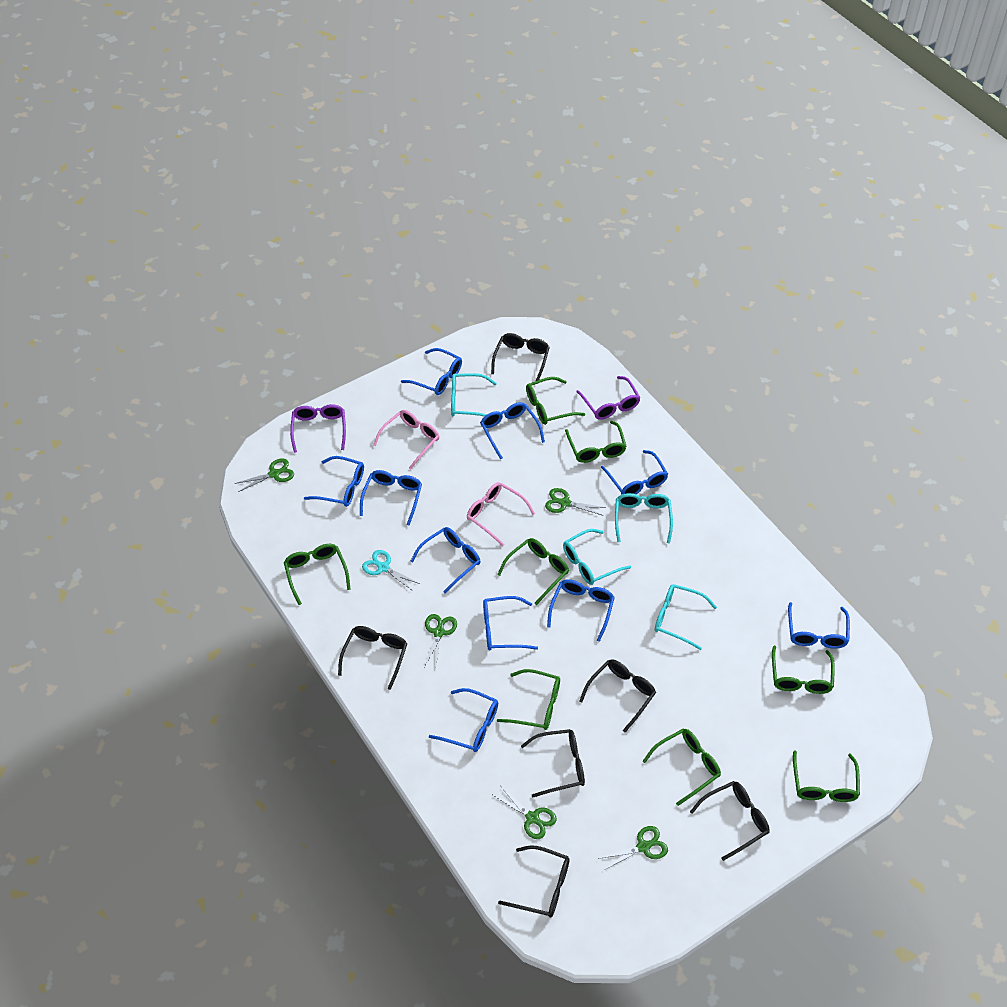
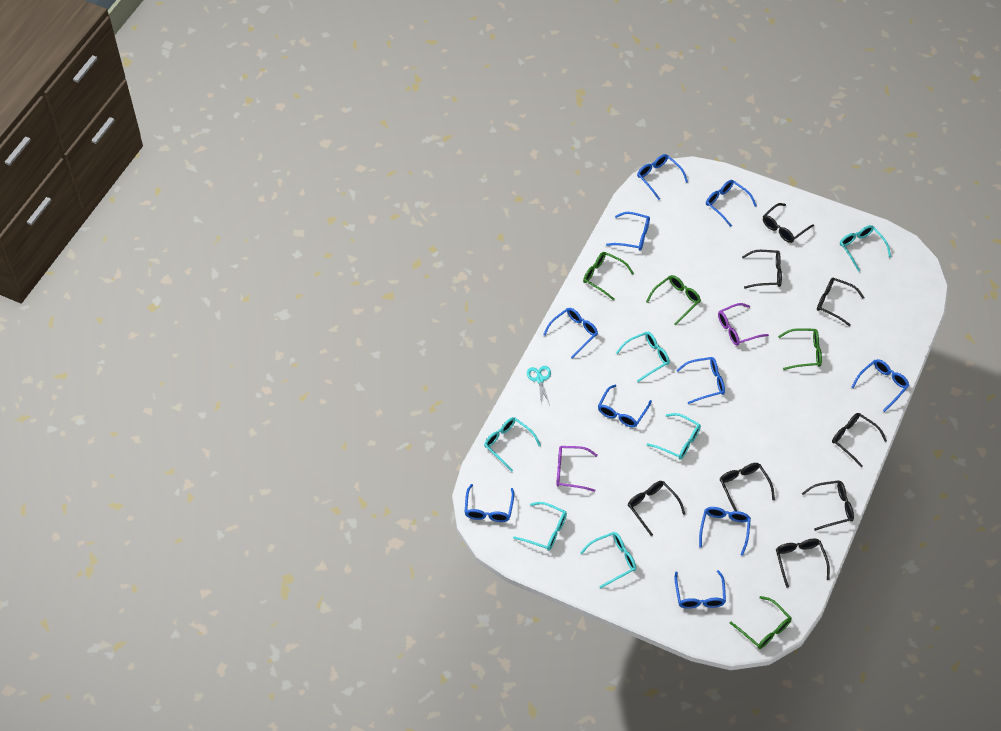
black glasses: [338,626,408,690] [491,333,550,381] [498,846,569,917] [521,729,585,797] [579,659,656,732] [690,781,770,861] = 6 -> [628,481,685,536] [720,463,775,511] [742,250,782,289] [763,203,814,243] [776,538,830,588] [802,480,854,531] [817,278,864,326] [832,413,887,467] = 8
green glasses: [284,544,351,605] [497,538,569,605] [497,669,560,730] [526,377,585,425] [565,421,627,463] [643,729,721,806] [772,646,835,694] [793,750,860,802] = 8 -> [583,252,634,301] [646,275,701,325] [730,596,791,649] [778,328,822,370] = 4
green scissors: [234,458,294,492] [424,614,457,670] [493,786,557,839] [545,488,606,515] [598,826,668,870] = 5 -> none = 0
pink glasses: [373,410,440,470] [467,482,535,546] = 2 -> none = 0
turquoise glasses: [451,373,497,416] [563,529,631,585] [615,493,673,544] [655,584,717,650] = 4 -> [484,417,541,472] [513,502,567,551] [580,532,636,588] [616,332,670,382] [647,413,701,460] [840,225,891,272] = 6

